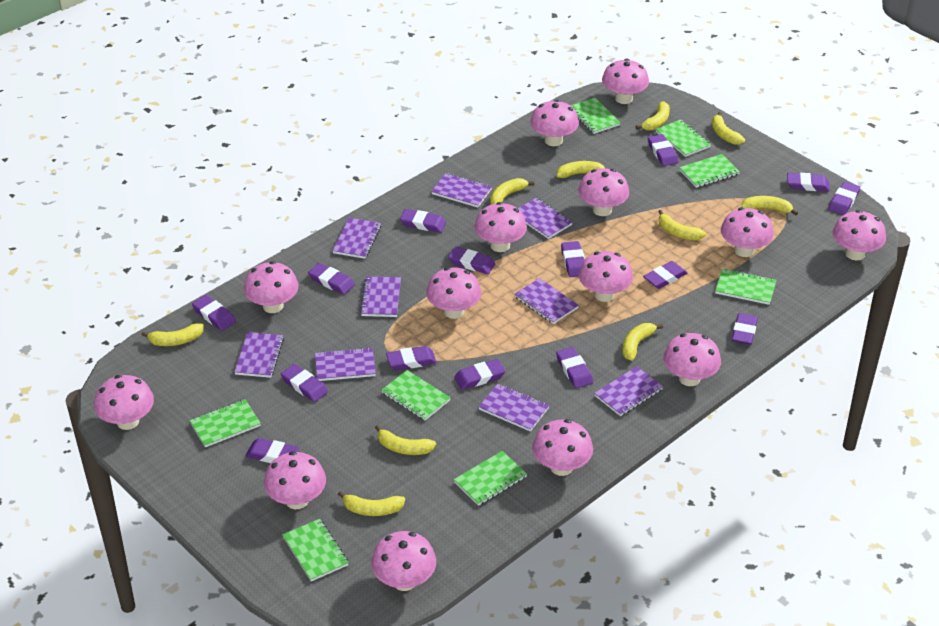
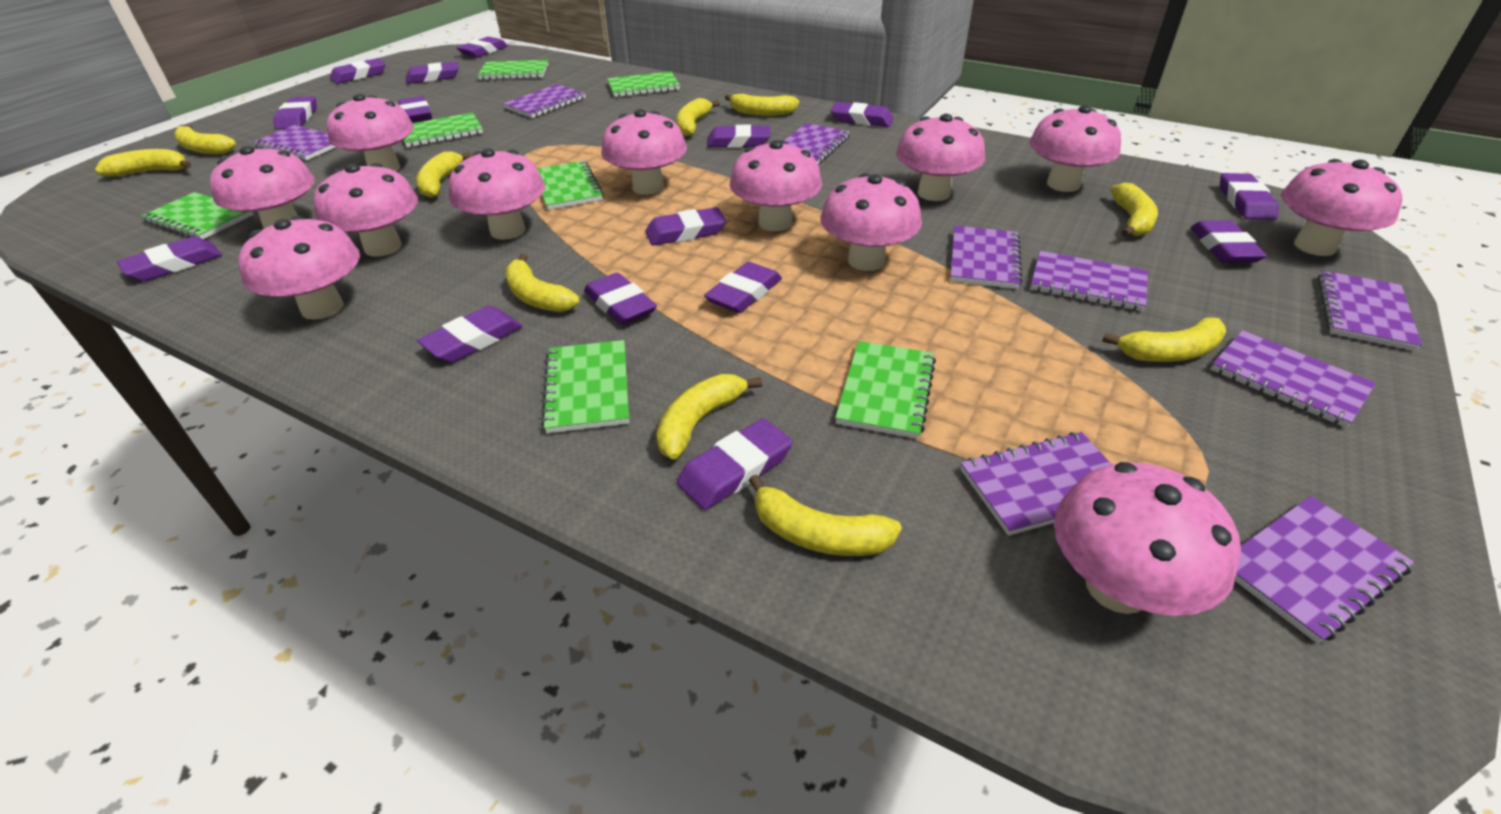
green notebook: [190,399,261,447] [282,519,349,581] [381,370,451,420] [454,451,527,506] [570,98,621,134] [656,119,711,157] [679,154,740,188] [715,269,777,305] = 8 -> [141,192,254,239] [404,112,483,147] [477,60,548,80] [537,161,604,210] [541,340,629,433] [607,71,680,97] [835,341,936,439] = 7
pink mushroom: [94,375,154,430] [244,261,299,313] [264,451,326,509] [371,531,436,591] [426,267,481,319] [474,202,527,252] [530,100,579,146] [532,419,593,476] [578,168,629,216] [579,251,633,302] [602,59,649,104] [663,333,721,386] [721,207,774,257] [833,210,886,261] = 14 -> [210,146,315,228] [238,216,360,320] [313,163,418,257] [327,94,414,171] [449,148,545,240] [601,109,687,195] [730,140,822,231] [820,173,922,271] [896,114,985,201] [1029,105,1121,192] [1054,462,1241,616] [1281,159,1402,256] = 12

